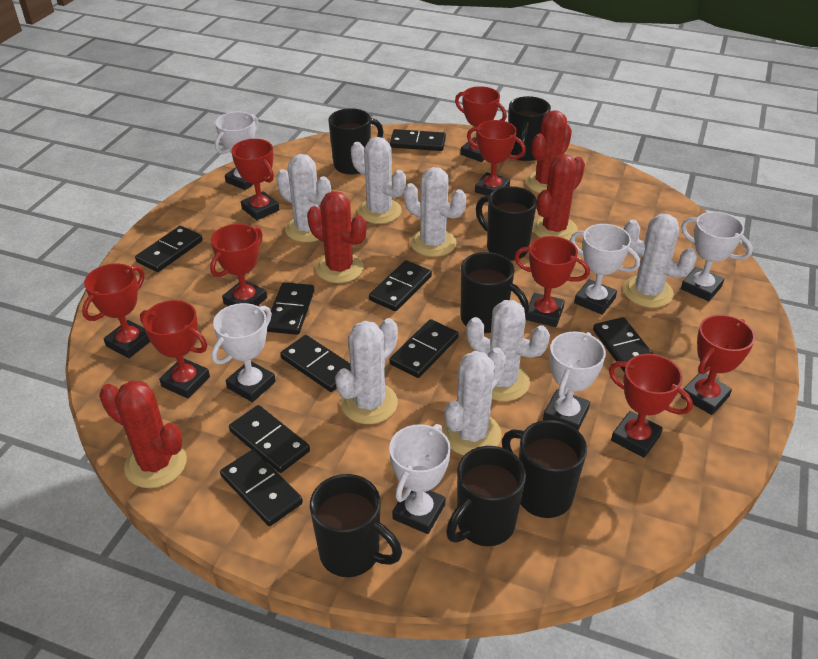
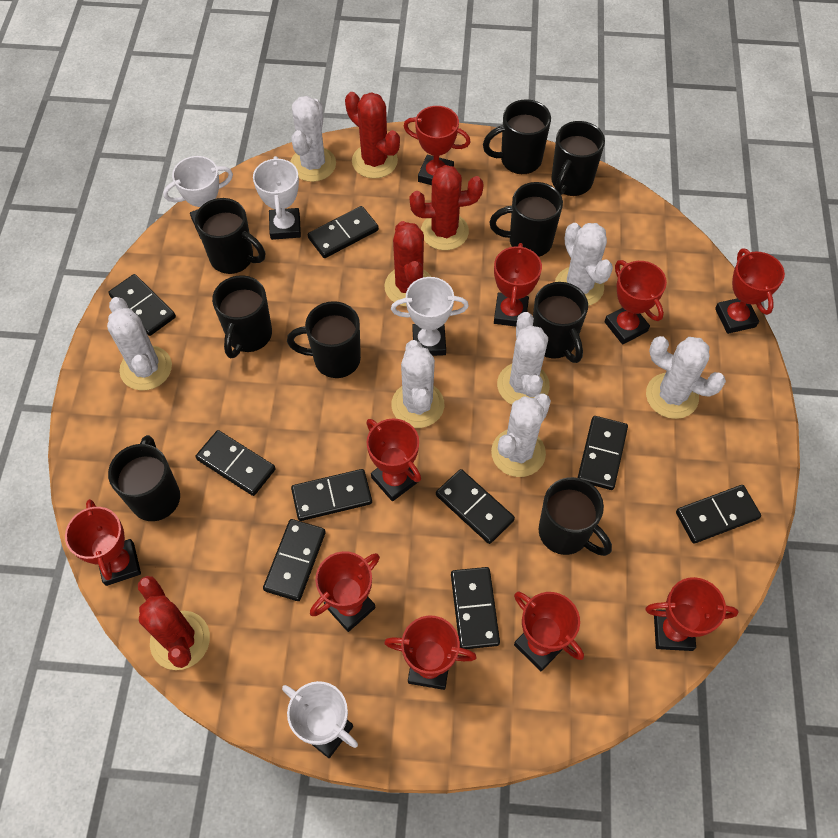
black mug: [310,474,402,577] [328,108,384,175] [446,446,526,546] [461,252,529,333] [476,186,537,261] [502,420,587,518] [508,96,551,161] = 7 -> [108,435,180,521] [195,198,265,274] [212,275,272,358] [287,301,361,378] [483,99,551,174] [489,182,563,257] [533,282,588,363] [539,477,612,556] [551,121,605,196] = 9
red trophy: [82,263,151,358] [140,300,210,398] [210,224,267,306] [231,139,280,220] [455,86,507,162] [467,120,526,196] [514,236,590,327] [609,354,693,458] [681,315,755,415] = 9 -> [65,499,141,586] [310,551,380,632] [366,418,421,501] [384,616,477,690] [404,106,470,185] [494,243,542,327] [514,592,584,671] [605,260,667,345] [645,577,739,651] [715,249,785,334] = 10
white trophy: [212,303,276,402] [215,112,258,190] [389,424,451,534] [543,332,606,430] [570,224,640,315] [681,212,753,301] = 6 -> [163,156,233,239] [253,156,301,240] [282,681,358,758] [391,277,469,356] = 4

